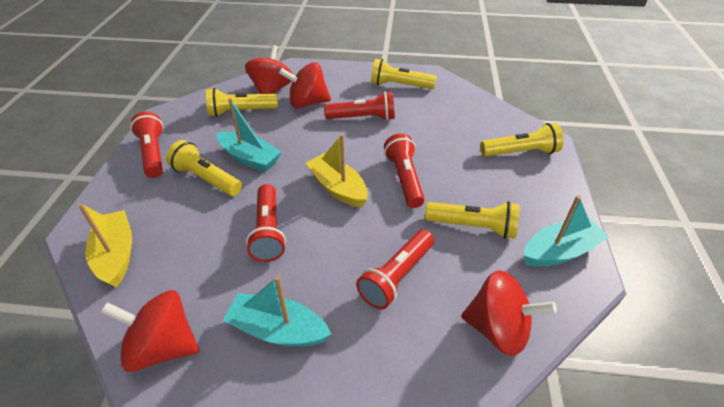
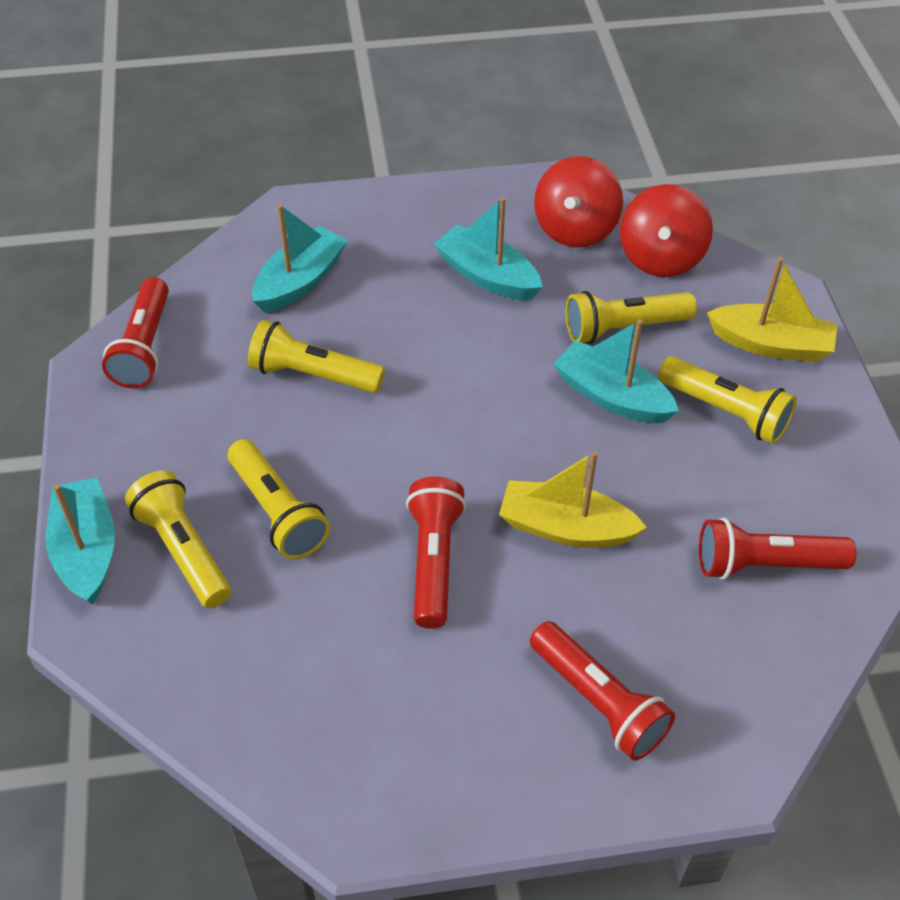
red flashlight: [130,112,164,178] [246,184,286,262] [324,92,395,121] [356,230,434,310] [384,133,425,208] = 5 -> [102,277,169,388] [406,477,466,629] [530,621,675,761] [699,518,856,580] = 4
red spinning top: [101,290,199,372] [245,45,292,94] [279,62,331,108] [461,270,557,356] = 4 -> [534,156,623,247] [620,184,713,277] = 2
turquoise boat: [217,98,281,172] [222,276,331,347] [523,195,609,267] = 3 -> [46,477,115,604] [252,204,348,313] [434,197,542,300] [553,319,679,423] = 4

